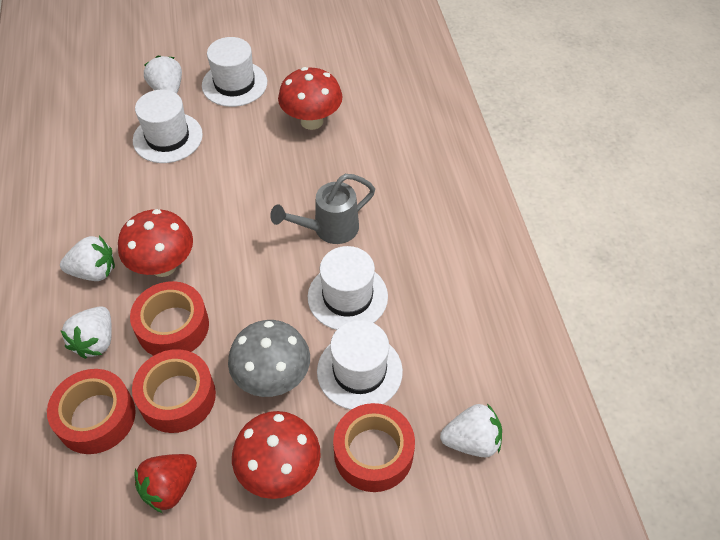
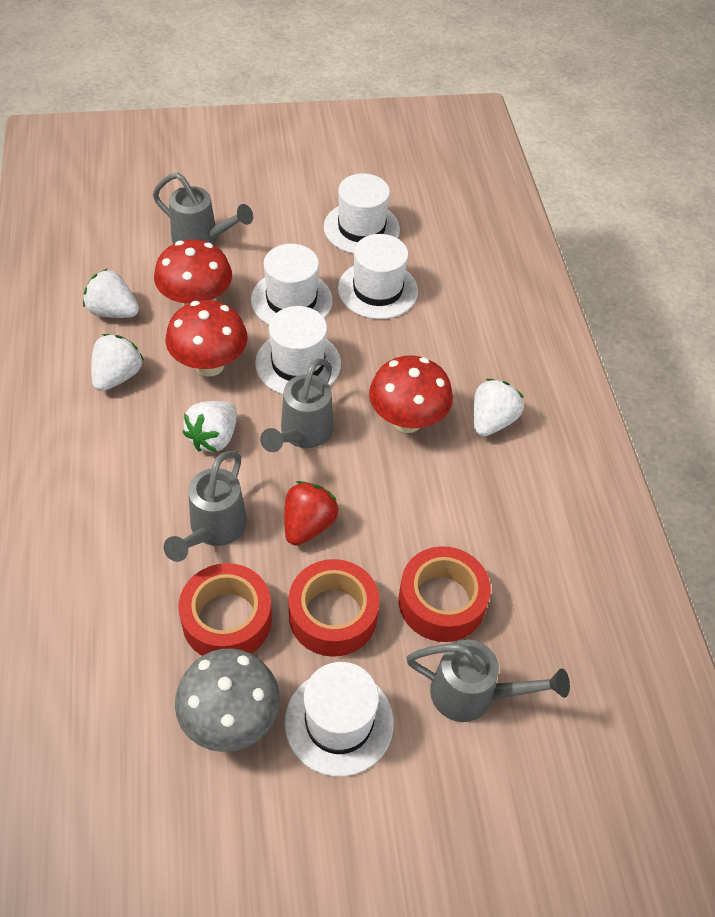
grey watering can: [270,174,375,244] = 1 -> [153,172,253,245] [164,451,247,562] [260,359,333,452] [406,640,570,722] = 4
red tape: [47,369,136,454] [130,281,209,356] [132,349,216,433] [333,403,415,492] = 4 -> [179,563,272,656] [288,559,380,657] [399,546,491,642] = 3
white hat: [133,90,203,163] [202,37,267,107] [308,246,388,330] [317,320,403,410] = 4 -> [251,244,333,325] [255,306,341,394] [284,662,394,777] [324,173,400,254] [338,234,418,319] = 5

